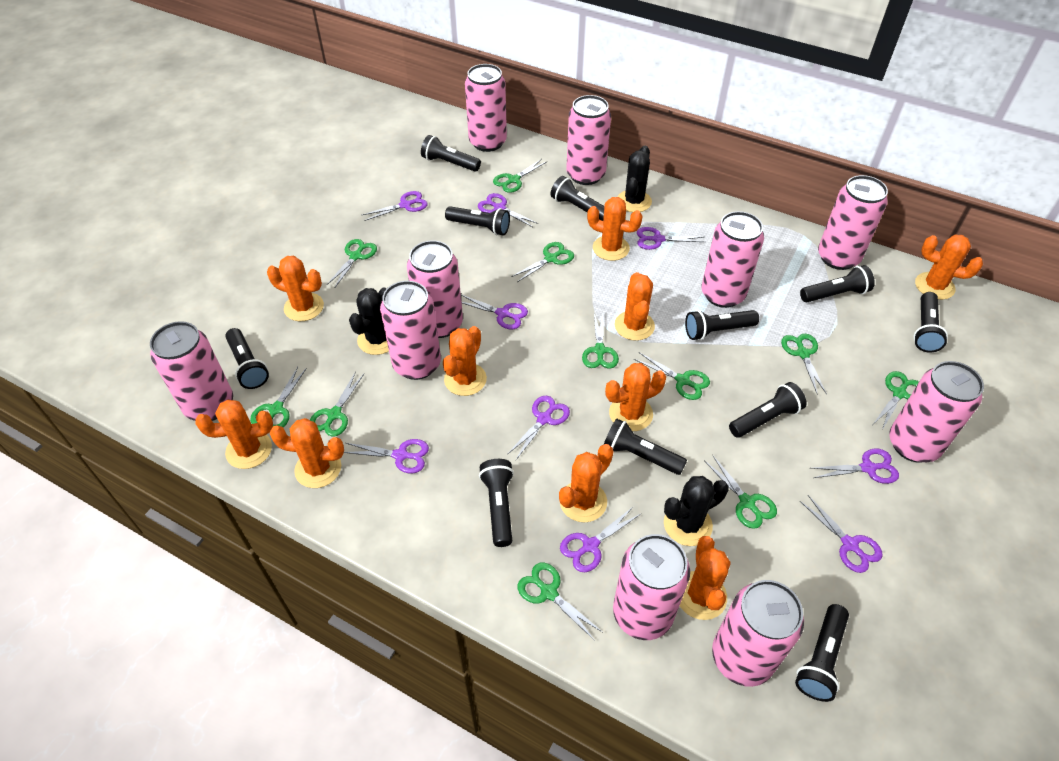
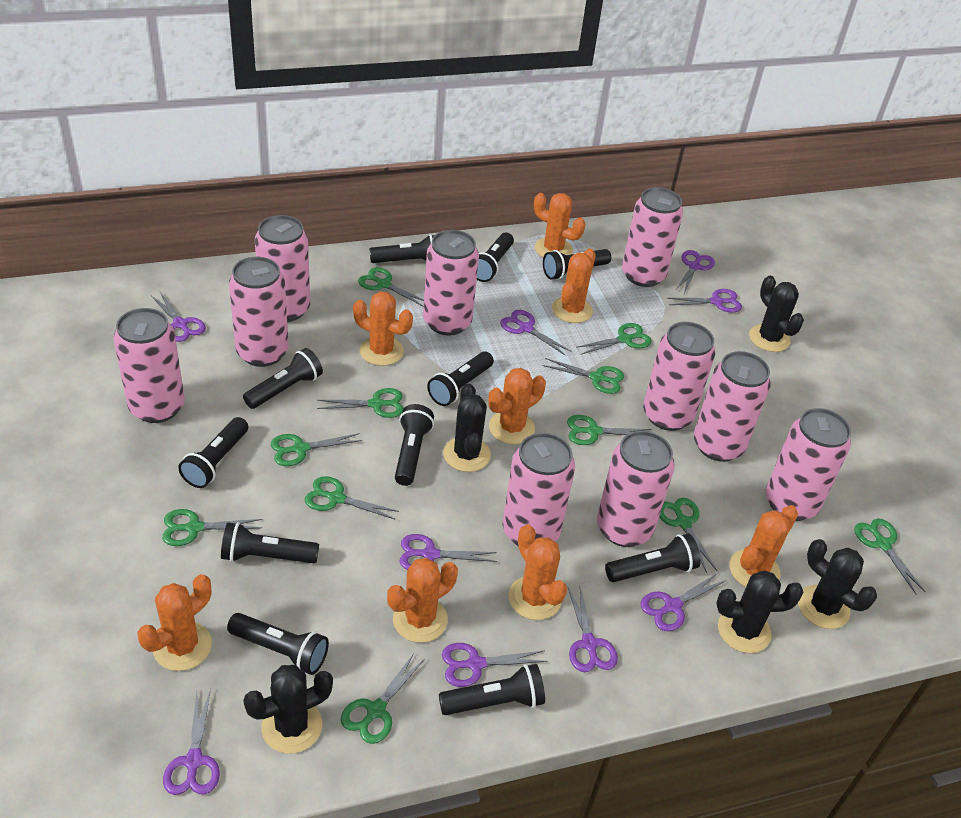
black cactus: [349,287,389,355] [617,146,652,212] [664,476,729,546] = 3 -> [243,665,333,754] [443,383,491,472] [716,570,804,653] [749,276,804,352] [798,539,877,629] = 5
orange cactus: [195,400,273,469] [267,256,324,321] [270,418,344,488] [443,326,487,396] [559,444,613,522] [587,197,643,261] [605,363,666,431] [615,272,655,341] [680,536,730,620] [915,235,983,300] = 10 -> [138,574,212,671] [353,291,413,366] [387,558,458,643] [488,368,546,444] [508,525,567,620] [534,193,585,257] [552,248,596,323] [729,505,798,587] = 8

